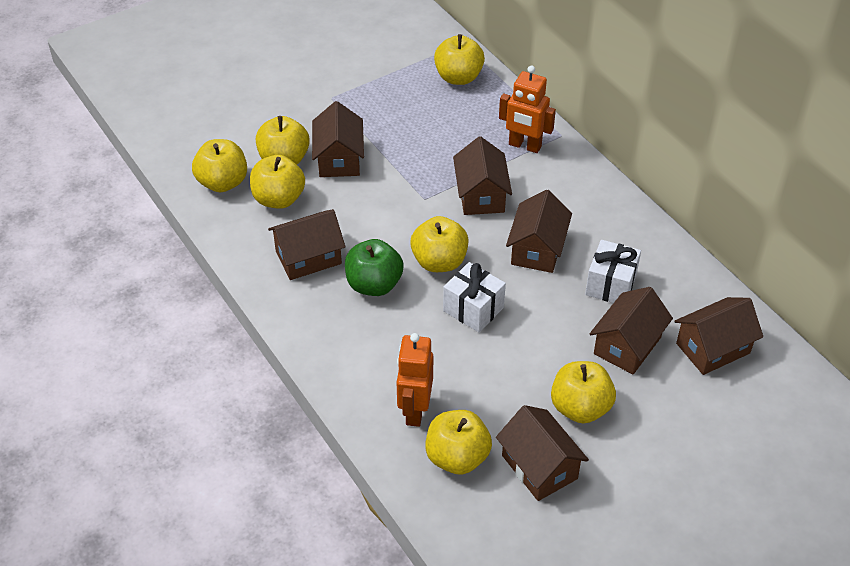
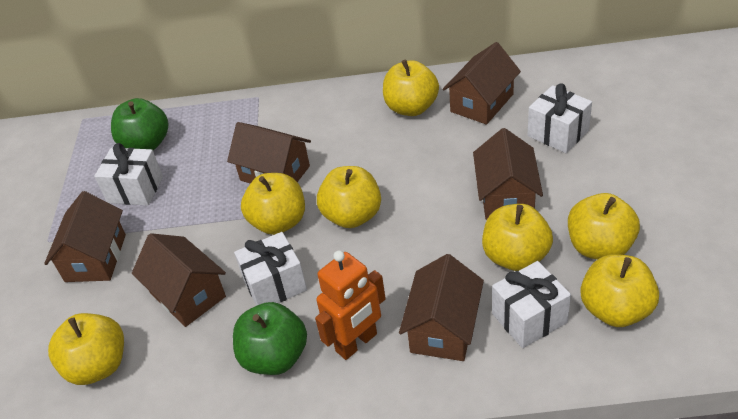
brown house: [268,209,345,280] [312,101,364,177] [453,136,512,215] [496,405,589,501] [506,190,572,273] [590,287,673,375] [675,297,763,375] = 7 -> [44,191,126,282] [132,233,226,327] [227,122,311,184] [399,254,484,361] [443,42,521,125] [473,128,543,220] = 6
green apple: [345,239,404,296] = 1 -> [111,98,168,150] [233,302,307,375] = 2
orange robot: [397,333,433,427] [499,66,556,153] = 2 -> [315,250,386,360] = 1
white gift: [443,262,506,332] [585,240,641,303] = 2 -> [94,143,163,206] [234,232,307,306] [492,261,571,348] [527,83,592,153] = 4

